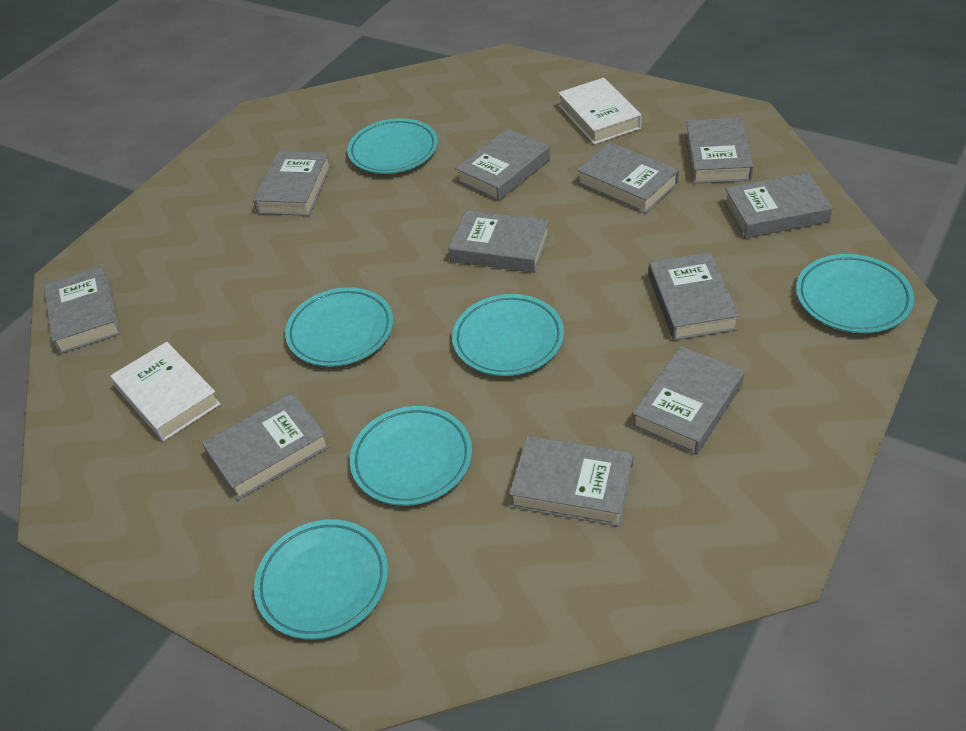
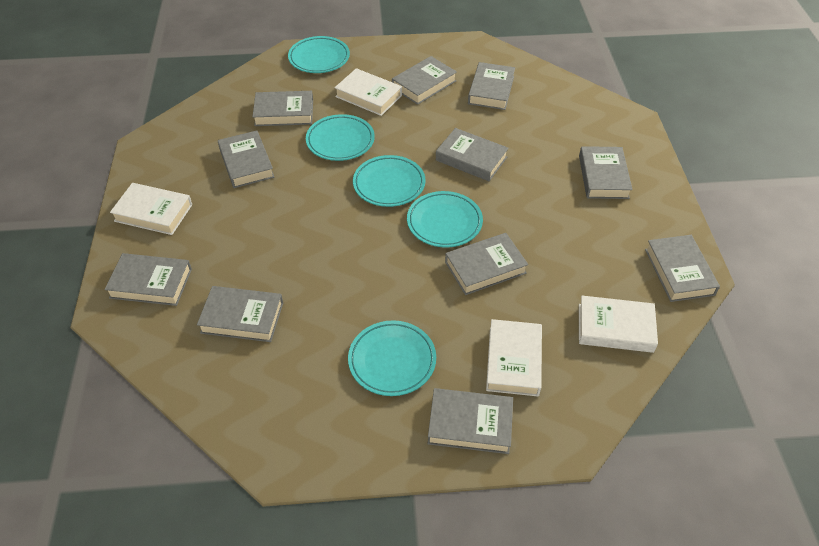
turquoise plate: [254,520,388,640] [285,287,393,367] [347,118,438,174] [350,406,472,506] [452,294,564,376] [796,254,914,333] = 6 -> [288,36,350,73] [306,114,375,161] [348,320,436,396] [353,155,426,207] [407,191,483,247] = 5
white book: [110,342,221,441] [558,78,642,144] = 2 -> [110,183,192,235] [335,68,402,116] [486,319,542,396] [579,296,658,353] = 4

